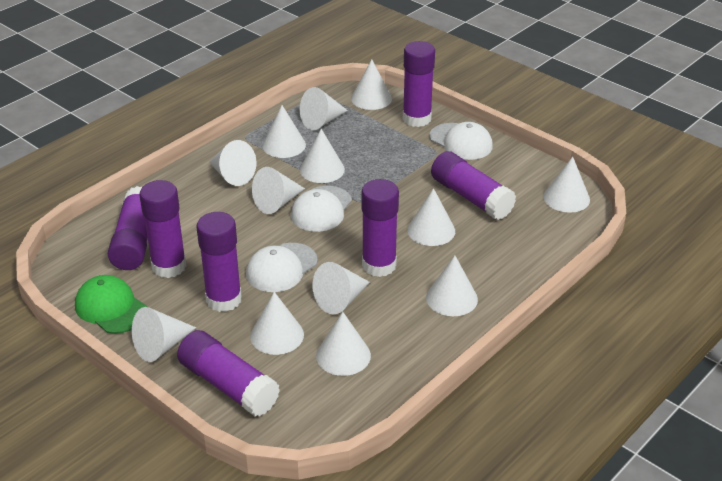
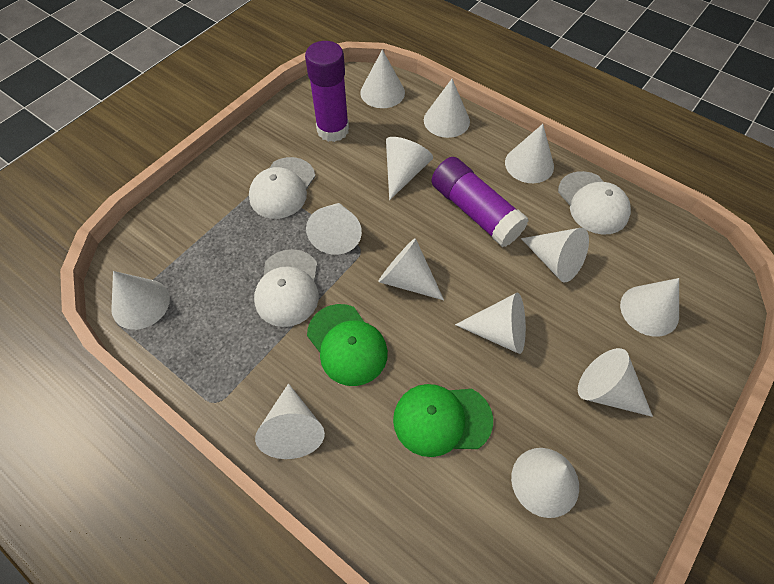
green cap: [75,275,147,334] = 1 -> [307,304,388,386] [393,384,493,457] = 2
purple glue stick: [108,186,148,270] [139,180,186,278] [177,330,280,417] [197,212,242,312] [361,179,399,277] [403,41,435,127] [431,151,516,220] = 7 -> [305,41,349,142] [431,157,529,247] = 2

